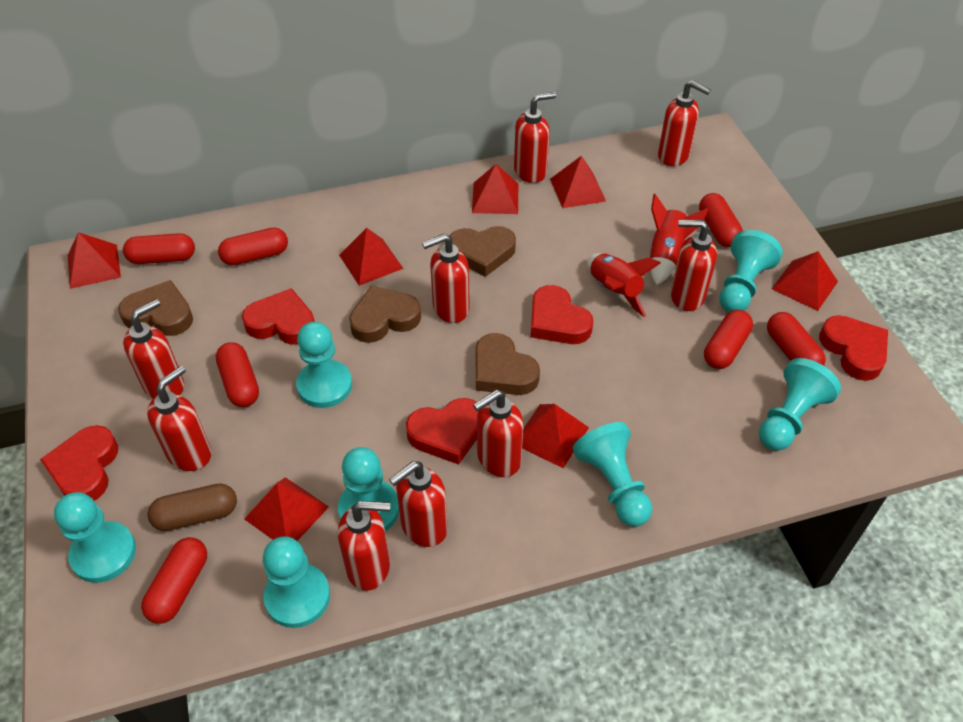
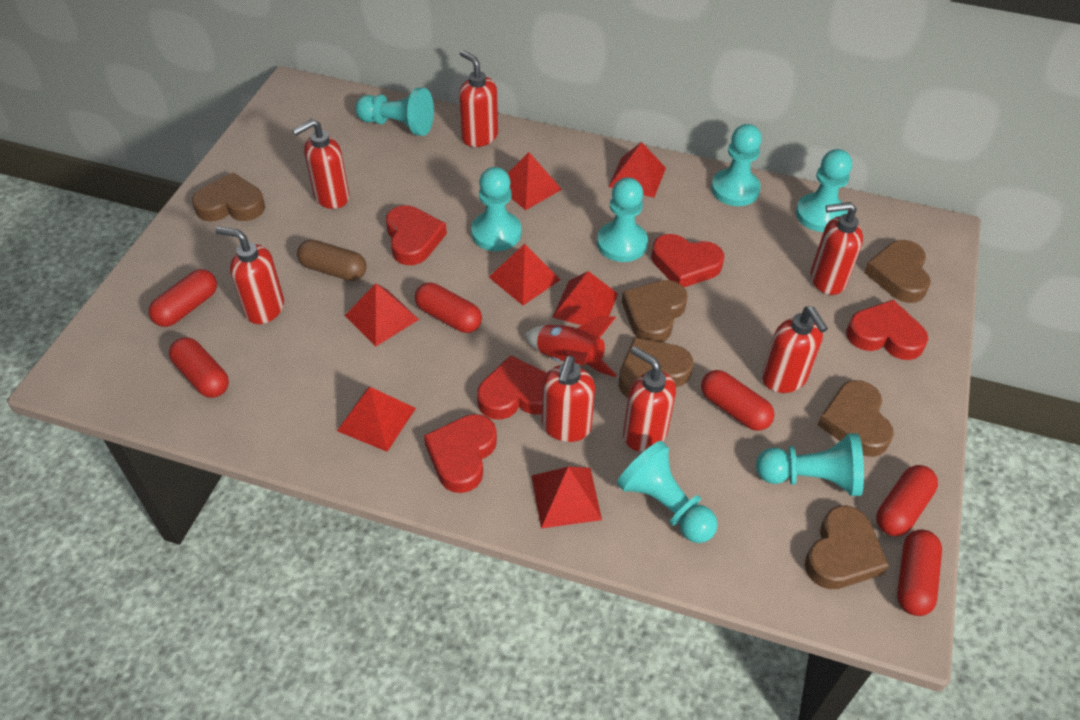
brown heart: [118,280,193,336] [349,286,421,343] [450,226,516,277] [476,333,540,395] = 4 -> [192,172,265,222] [619,337,693,398] [622,280,688,342] [805,506,889,589] [818,380,894,457] [864,240,931,303] = 6
red capsule: [123,233,195,264] [141,537,207,624] [216,342,259,407] [218,228,288,265] [699,193,743,247] [704,310,753,369] [767,312,826,366] = 7 -> [149,269,217,327] [169,337,229,398] [415,282,482,333] [701,370,775,431] [876,465,938,536] [897,529,942,616] = 6
red rocket: [587,253,661,317] [650,194,708,286] = 2 -> [525,316,617,377] = 1
red soap dispenser: [123,299,184,399] [147,366,212,471] [338,501,390,591] [389,461,448,547] [422,234,470,323] [473,390,524,477] [514,92,556,183] [658,80,711,166] [671,220,717,311] = 9 -> [215,227,284,324] [292,119,349,209] [459,50,498,147] [542,356,595,442] [623,346,676,452] [762,306,828,393] [811,202,863,295] = 7

